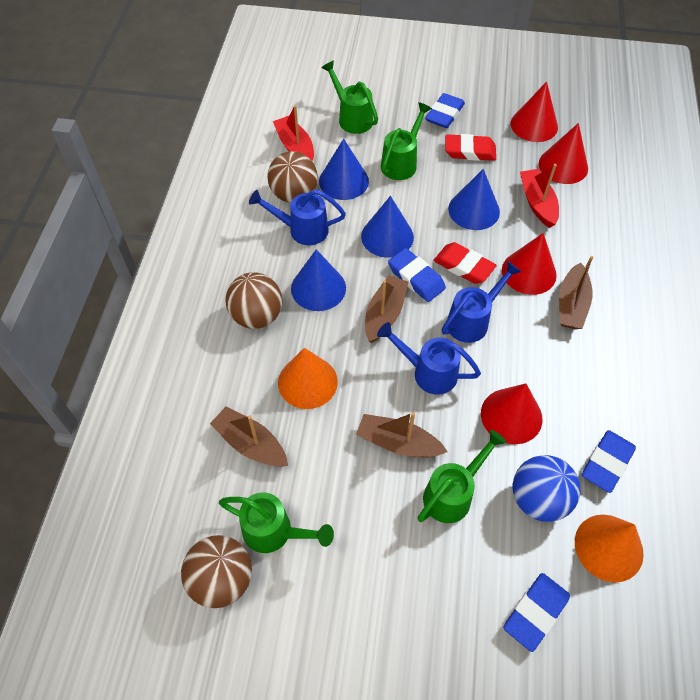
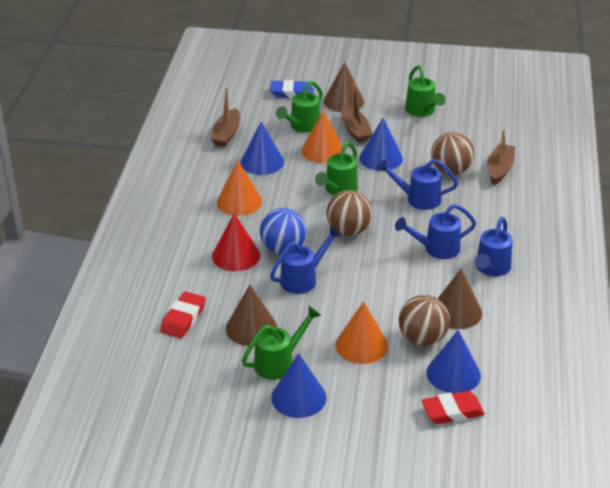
blue eraser: [388,248,446,302] [425,93,465,128] [503,573,570,652] [582,430,636,493] = 4 -> [270,80,314,99] = 1
blue watering can: [249,190,346,245] [377,322,481,395] [442,261,521,343] = 3 -> [270,226,342,294] [377,159,458,210] [395,204,476,259] [475,217,513,276] = 4
brown boat: [210,407,288,467] [356,412,448,458] [365,275,408,343] [559,256,593,329] = 4 -> [210,88,240,147] [341,84,373,143] [487,129,515,185] = 3
brown cone: none = 0 -> [226,285,277,346] [324,62,364,112] [437,269,482,329] = 3
orange cone: [278,348,338,409] [575,515,644,582] = 2 -> [217,160,262,216] [301,110,343,163] [335,301,388,364] = 3
red boat: [273,105,314,161] [520,164,559,228] = 2 -> none = 0
red cone: [481,383,542,444] [502,233,557,295] [511,82,558,142] [539,123,588,184] = 4 -> [212,213,260,271] = 1

